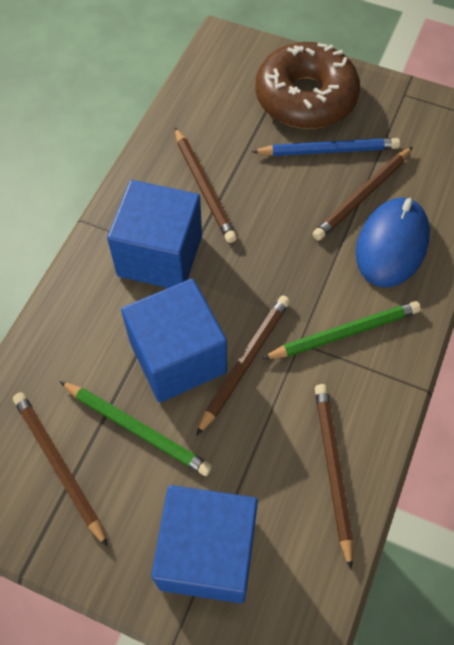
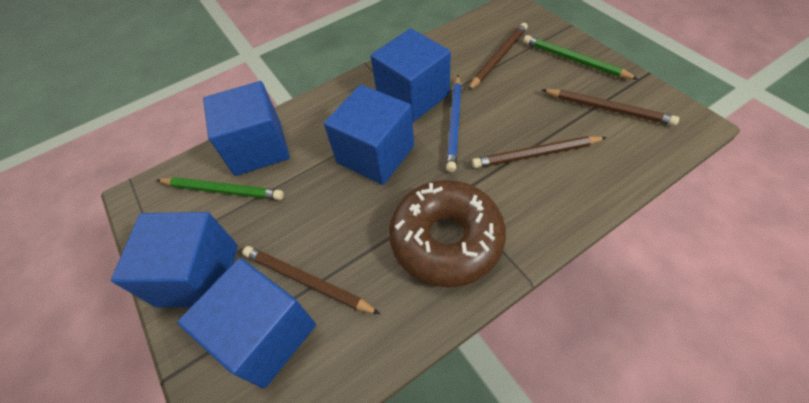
blue cube: [107,180,202,288] [121,279,227,403] [151,485,258,603] = 3 -> [111,212,238,307] [177,258,316,389] [203,81,290,176] [324,85,414,185] [371,28,451,122] = 5
blue mouse: [356,197,430,288] = 1 -> none = 0
brown pencil: [13,392,108,547] [175,127,237,243] [196,295,290,436] [313,147,413,240] [315,384,353,570] = 5 -> [243,246,380,314] [468,23,528,91] [472,136,607,168] [542,89,679,126] = 4

